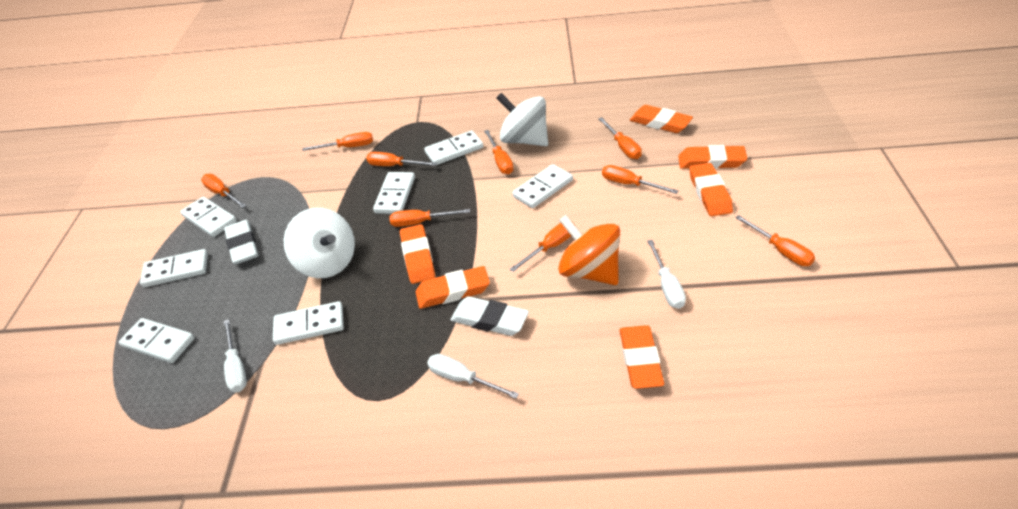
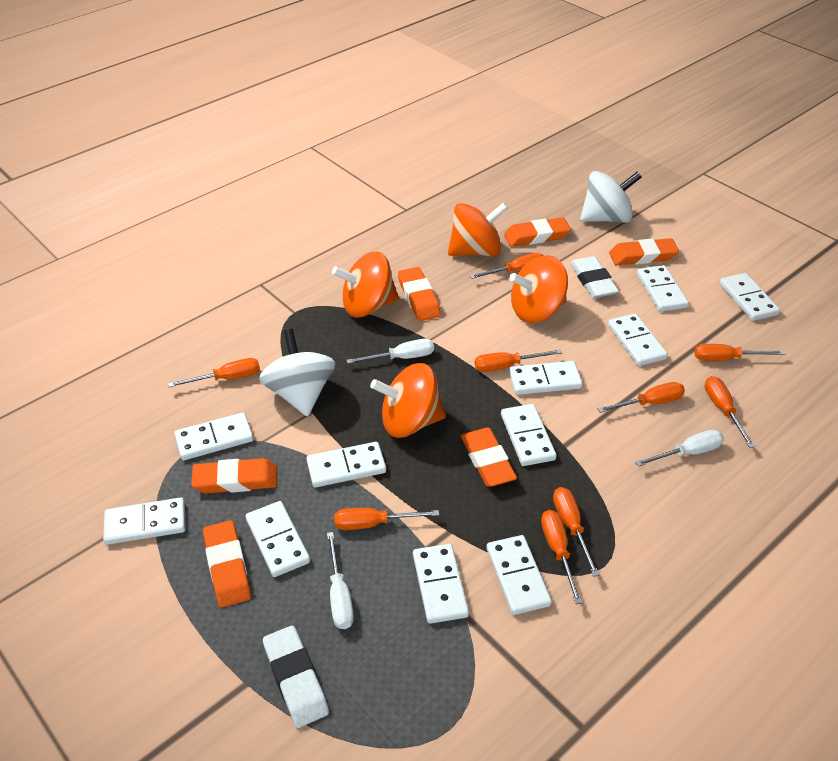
orange spinning top: [558,215,620,285] = 1 -> [332,251,399,318] [370,363,446,438] [448,202,508,256] [509,255,568,323] = 4
white domino: [119,318,194,363] [140,249,208,287] [180,197,237,237] [273,301,344,345] [373,172,415,214] [424,130,483,165] [512,164,573,208] = 7 -> [103,497,186,545] [174,412,253,460] [246,501,310,577] [306,442,386,487] [413,544,469,624] [486,535,552,615] [501,404,557,466] [509,361,583,395] [608,313,668,366] [637,265,689,312] [719,273,780,321] = 11

